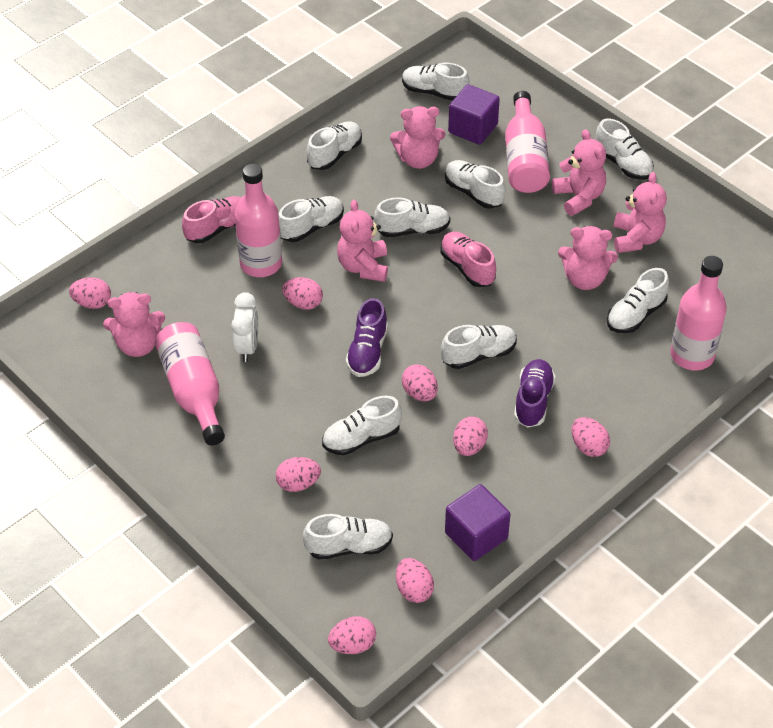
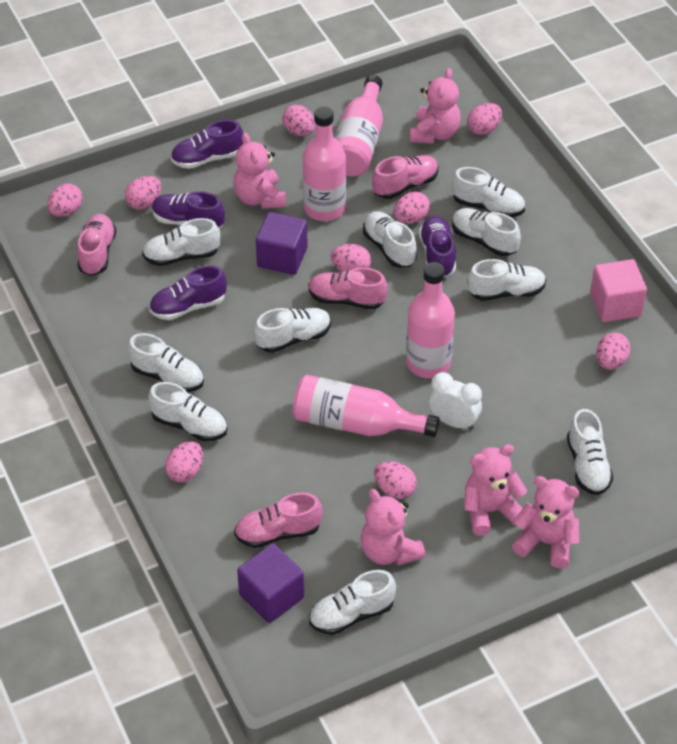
pink cube: none = 0 -> [590,259,647,322] = 1
pink egg: [69,277,111,309] [276,457,321,492] [282,277,323,310] [328,617,376,654] [396,558,434,603] [402,364,438,401] [453,417,488,456] [571,417,610,457] = 8 -> [47,184,83,217] [125,176,161,210] [165,441,203,482] [282,105,315,136] [330,244,372,272] [374,461,417,499] [393,192,430,224] [467,103,502,135] [596,333,631,370] = 9
pink shoe: [182,196,242,243] [441,232,496,287] = 2 -> [77,214,116,276] [234,492,322,548] [309,267,388,310] [372,155,439,199] = 4
pink teddy bear: [103,292,165,357] [337,200,388,282] [390,106,445,169] [552,129,606,216] [558,226,618,290] [614,172,667,253] = 6 -> [233,133,286,209] [360,489,426,565] [410,68,461,144] [464,444,528,536] [512,476,580,568] = 5
purple shoe: [346,298,388,377] [514,359,555,428] = 2 -> [149,265,227,320] [152,191,225,228] [171,120,243,169] [419,216,456,277] = 4

